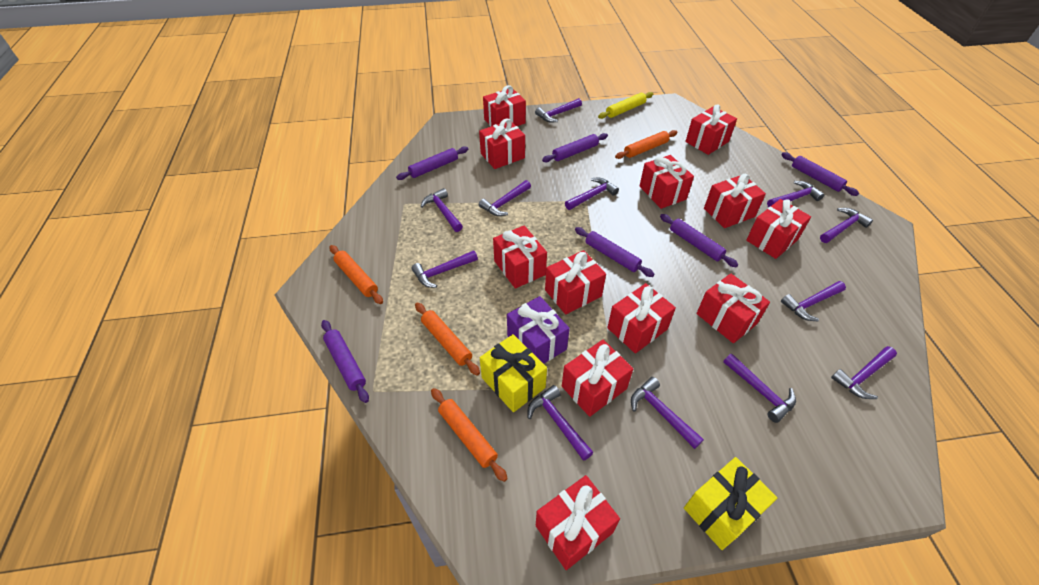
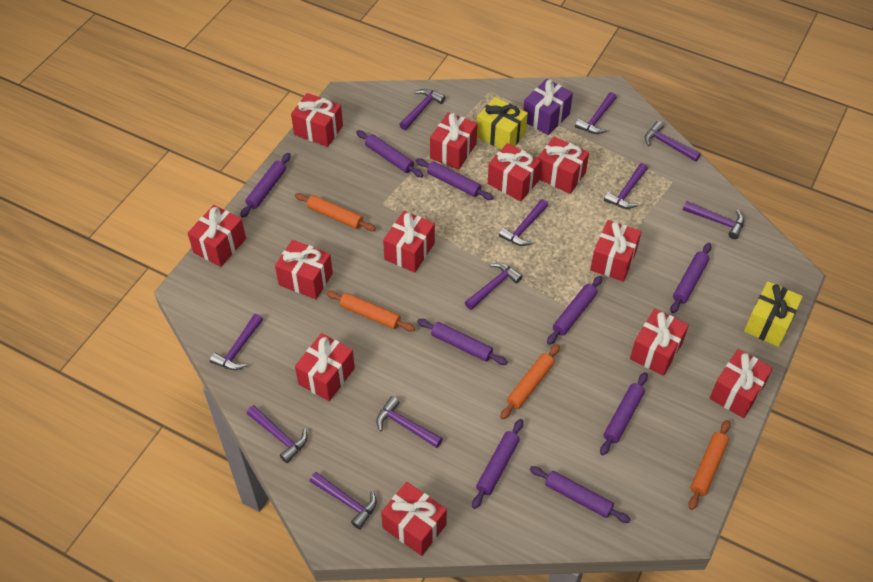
purple hammer: [411,250,478,288] [421,188,463,232] [479,180,531,216] [528,385,593,461] [535,98,582,123] [565,178,619,210] [631,377,704,449] [723,354,796,423] [767,181,824,207] [781,281,846,321] [820,208,873,243] [831,346,897,399] = 12 -> [210,314,263,370] [247,405,307,463] [310,472,377,529] [376,396,443,448] [399,89,445,130] [465,262,523,310] [499,199,548,246] [575,92,617,134] [604,163,648,209] [645,121,701,162] [683,201,744,239] = 11
purple rolling pin: [321,320,369,403] [396,146,468,180] [542,133,608,162] [575,227,654,277] [660,214,738,267] [781,152,859,196] = 6 -> [240,153,291,218] [356,130,424,177] [416,158,494,200] [417,319,508,365] [472,419,523,509] [530,466,631,523] [547,276,603,345] [600,372,648,455] [670,243,712,313] = 9
yellow rolling pin: [598,92,653,119] = 1 -> none = 0

